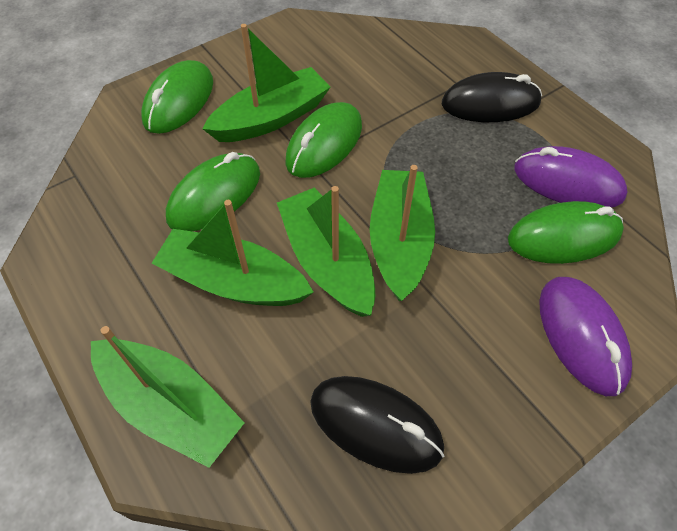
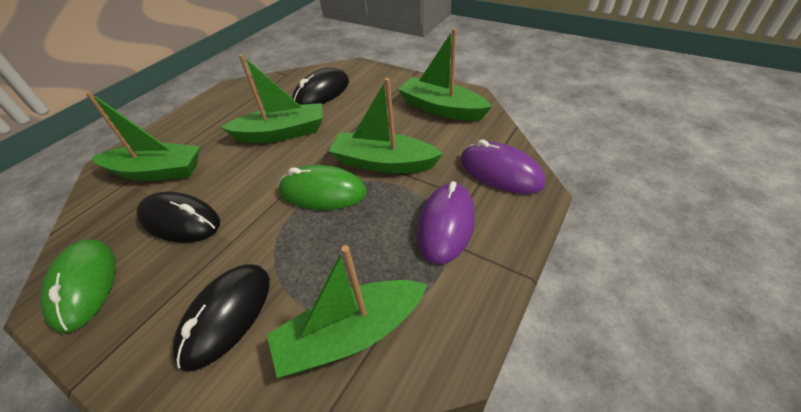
black mouse: [310,376,445,474] [442,72,542,122] = 2 -> [136,191,220,243] [172,264,270,371] [292,68,349,105] = 3
green mouse: [141,60,213,134] [166,152,260,231] [285,102,362,178] [508,201,624,264] = 4 -> [40,239,116,333] [279,165,367,210] = 2

